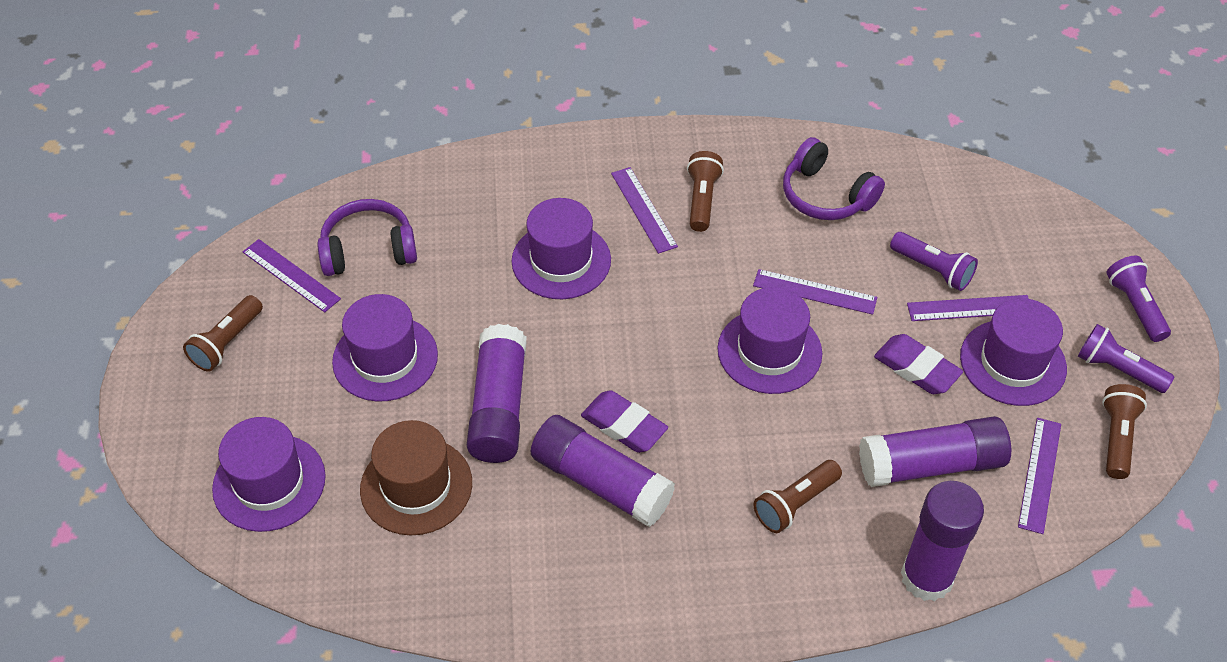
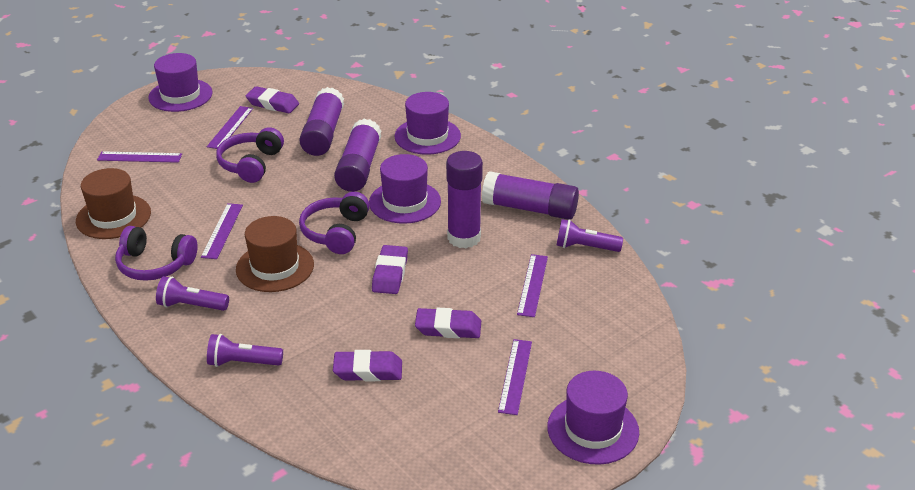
brown flashlight: [183,295,263,372] [687,151,724,232] [753,460,842,533] [1102,384,1147,479] = 4 -> none = 0
brown hat: [360,420,472,536] = 1 -> [76,168,151,239] [236,216,314,292] = 2
purple eraser: [581,390,668,453] [874,334,963,394] = 2 -> [246,86,299,113] [333,350,402,381] [372,245,408,294] [415,308,481,338] = 4
purple hat: [212,417,326,532] [332,294,438,401] [511,198,611,299] [717,287,822,394] [960,298,1067,406] = 5 -> [148,53,212,112] [369,154,441,224] [394,92,461,155] [547,371,639,465] = 4
purple headphones: [317,199,417,276] [783,137,885,220] = 2 -> [115,226,198,281] [216,127,284,183] [299,192,370,254] = 3

